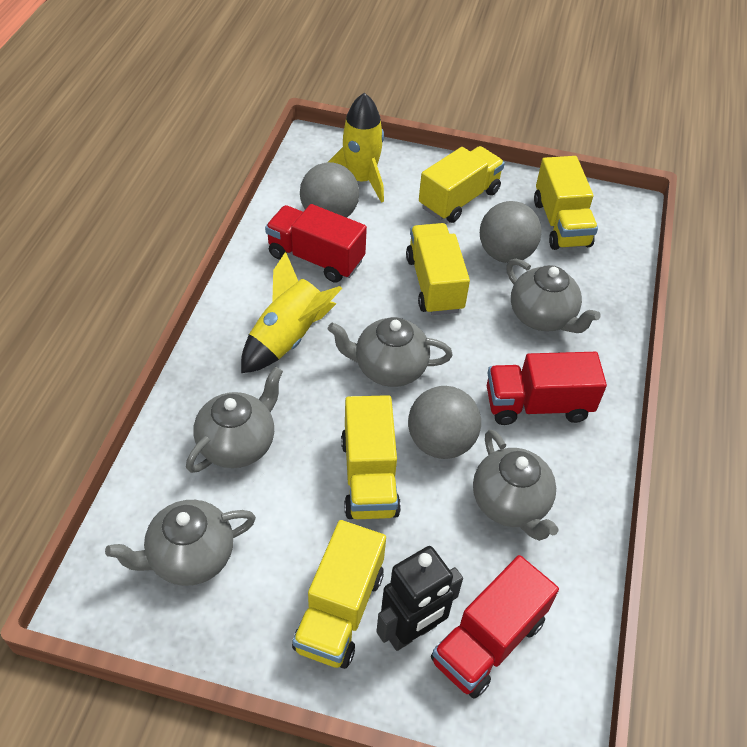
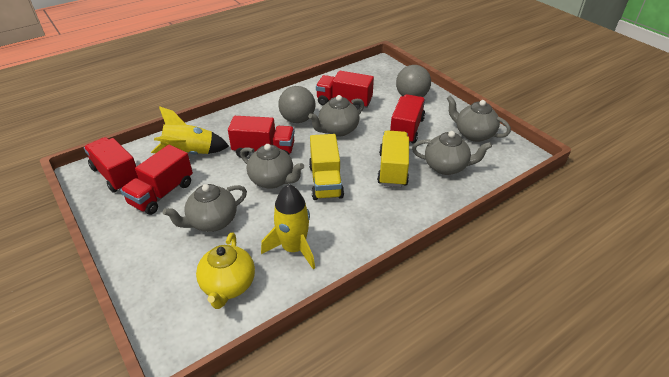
black robot: [376,546,463,651] = 1 -> none = 0
grey ball: [300,162,359,218] [408,386,481,459] [480,201,542,263] = 3 -> [278,86,315,123] [396,65,431,97] = 2
red truck: [265,204,367,283] [431,555,559,699] [487,352,607,425] = 3 -> [84,137,138,193] [120,145,193,215] [228,116,295,158] [316,71,374,110] [390,94,425,144] = 5
yellow teapot: none = 0 -> [196,233,255,309] = 1
yellow truck: [292,520,386,669] [341,395,401,519] [406,223,470,315] [419,146,505,223] [534,156,598,250] = 5 -> [309,134,344,200] [377,130,409,187] = 2

